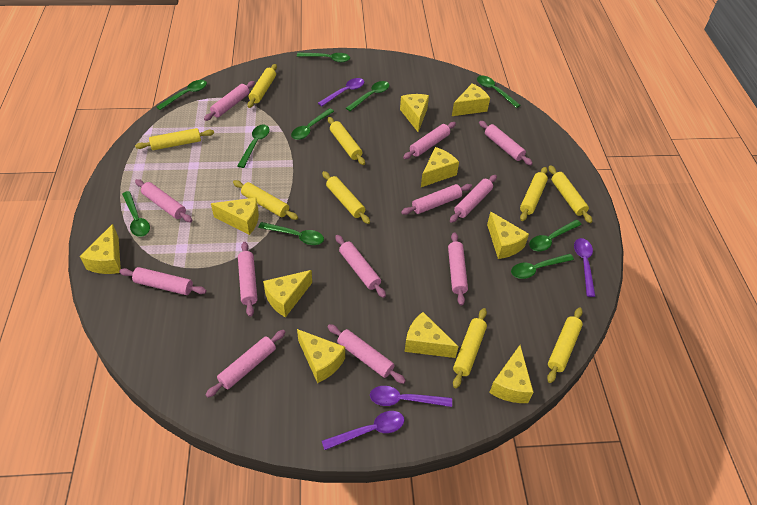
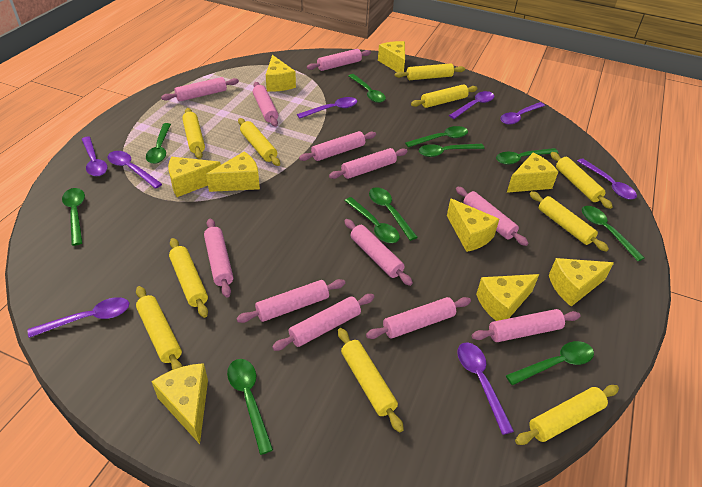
green spoon: [122,191,150,237] [156,80,207,110] [237,124,270,168] [258,222,324,245] [291,108,334,140] [297,52,350,62] [346,81,389,111] [477,75,521,108] [511,254,574,279] [529,220,582,251] = 10 -> [62,188,85,246] [146,123,171,164] [227,359,273,455] [345,197,400,243] [349,74,386,103] [369,187,418,241] [405,126,468,148] [419,144,485,157] [496,148,558,165] [506,341,594,385] [582,206,644,261] = 11
purple spoon: [318,78,364,106] [322,411,404,450] [370,386,452,407] [574,238,596,297] = 4 -> [28,297,129,338] [82,137,108,176] [108,151,162,189] [297,97,357,119] [449,91,494,119] [457,343,514,435] [500,102,545,125] [578,158,637,200] = 8
yellow cheese: [80,224,121,274] [211,197,259,235] [263,270,312,317] [297,329,345,383] [400,94,429,132] [405,312,459,358] [421,147,459,187] [452,83,490,116] [487,211,529,259] [489,345,533,403] = 10 -> [151,363,208,444] [168,157,221,197] [206,151,260,192] [266,55,296,92] [378,41,405,72] [447,198,499,252] [476,274,539,321] [507,153,558,193] [549,258,614,306] = 9
yellow rolling pin: [135,128,214,150] [233,180,298,220] [247,64,277,108] [322,171,370,224] [328,117,365,165] [453,308,487,388] [520,167,548,221] [547,308,583,383] [549,165,592,223] = 9 -> [136,286,183,370] [169,238,208,318] [182,108,205,159] [238,118,280,166] [338,328,404,433] [395,63,465,80] [411,84,478,108] [515,385,619,445] [530,191,609,252] [551,152,613,209] = 10

